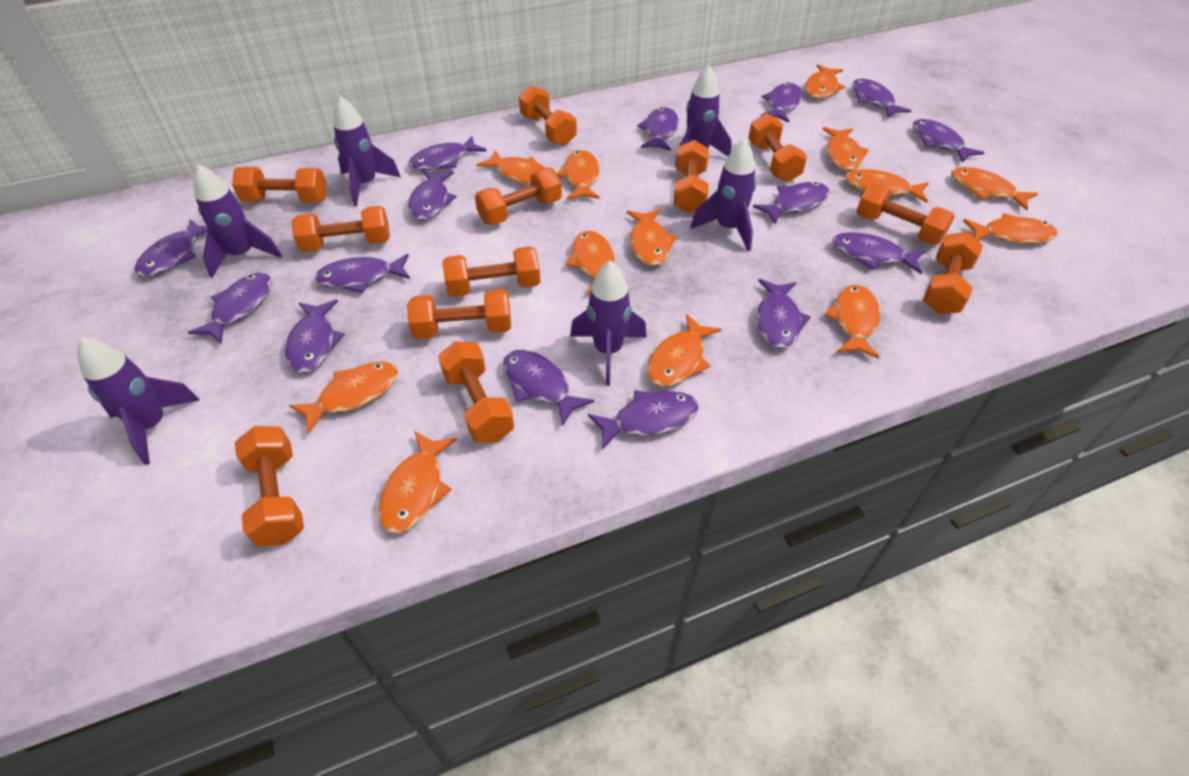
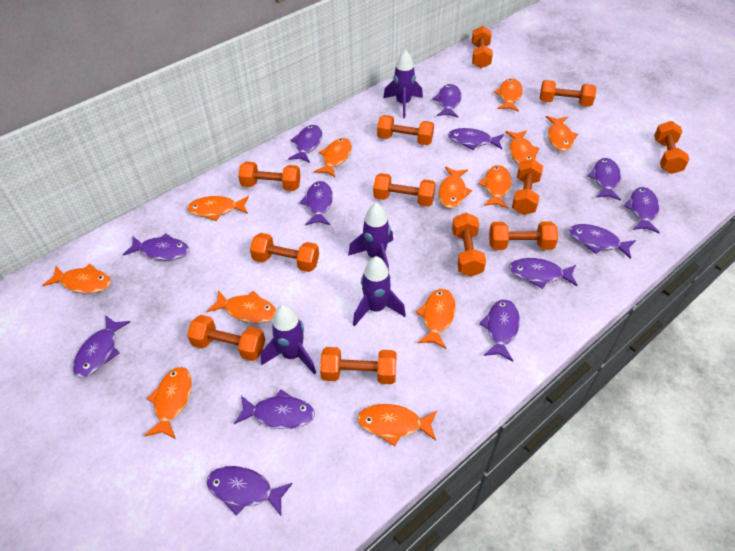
orange fish: [289,362,398,434] [378,431,457,534] [476,150,546,185] [557,150,600,200] [566,231,615,295] [627,209,677,266] [647,314,721,387] [805,64,845,99] [823,127,869,171] [825,285,880,359] [845,169,929,203] [951,167,1038,210] [963,213,1058,244] = 13 -> [42,264,111,294] [144,367,192,439] [187,196,249,221] [207,290,276,323] [314,138,352,177] [357,404,437,446] [416,289,456,349] [438,167,472,208] [478,165,512,208] [494,78,523,112] [505,130,539,165] [546,116,578,151] = 12
purple fish: [135,219,208,277] [188,273,272,344] [285,300,345,373] [315,254,410,293] [408,136,487,170] [408,170,457,221] [503,350,595,425] [588,390,699,450] [637,107,679,151] [753,182,829,224] [757,279,811,349] [761,82,803,123] [832,232,925,274] [852,79,911,118] [913,119,985,163] = 15 -> [73,315,130,377] [123,233,189,260] [206,466,293,516] [234,390,315,429] [288,125,322,163] [300,181,333,225] [433,84,461,118] [448,128,504,150] [479,299,520,361] [509,258,578,289] [569,224,636,259] [588,158,621,201] [624,187,660,233] = 13
purple rocket: [77,337,200,465] [193,164,282,278] [333,96,401,206] [570,261,647,385] [675,65,732,166] [691,139,756,251] = 6 -> [261,305,316,374] [348,203,393,270] [353,256,406,326] [383,50,423,118] = 4

